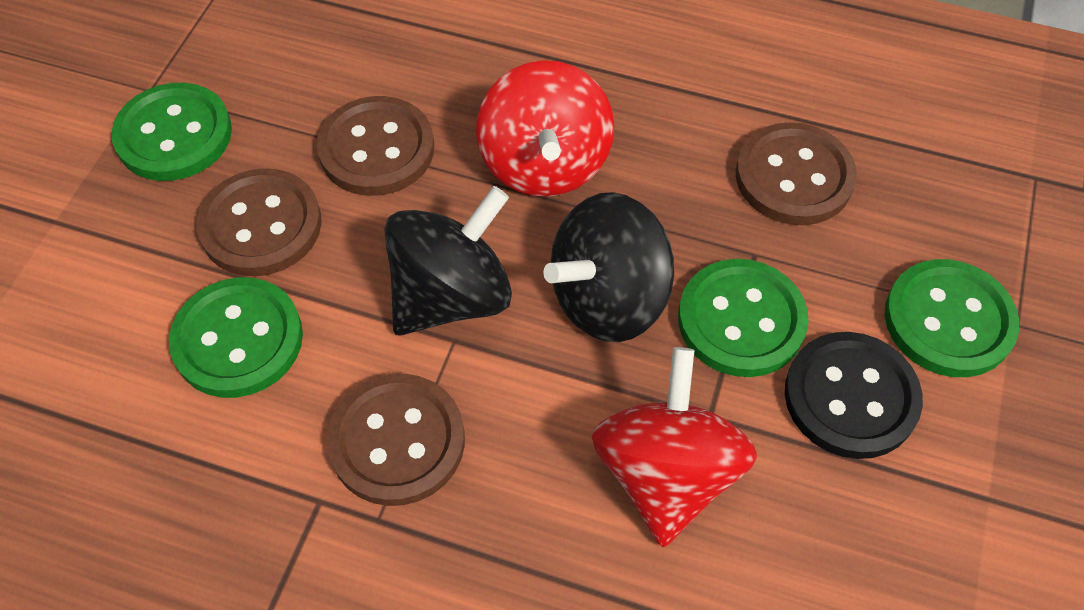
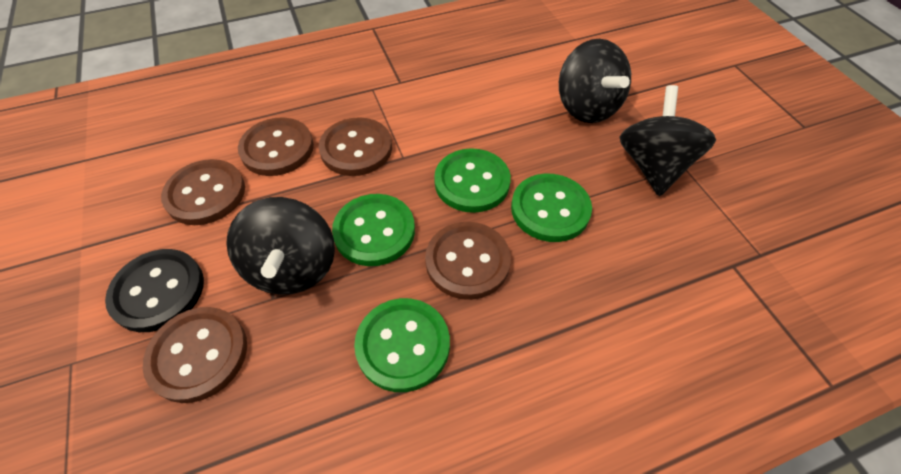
black spinning top: [384,186,512,336] [543,192,674,342] = 2 -> [226,197,335,295] [559,39,631,123] [619,85,716,196] = 3
brown button: [196,168,322,276] [317,96,434,196] [327,374,465,506] [736,122,857,225] = 4 -> [143,307,247,403] [161,159,245,225] [238,117,314,176] [319,117,392,176] [425,222,511,300] = 5
red spinning top: [476,60,614,197] [592,347,757,547] = 2 -> none = 0

